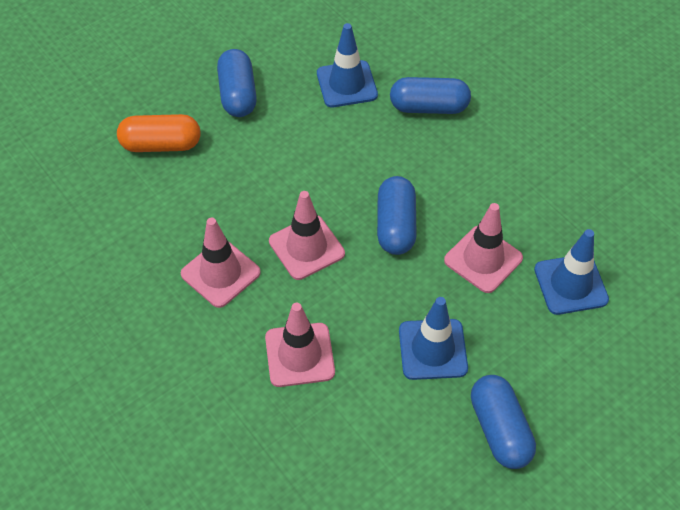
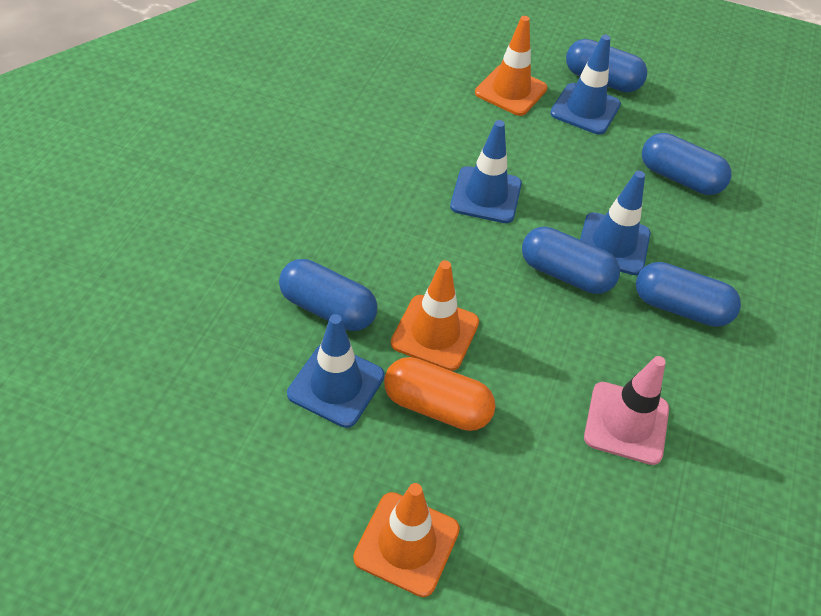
blue capsule: [217,49,257,117] [377,176,417,255] [390,77,471,114] [471,375,536,469] = 4 -> [279,259,377,331] [522,227,620,294] [566,39,647,93] [636,262,741,327] [642,133,732,195] = 5
blue traffic cone: [317,23,378,107] [399,297,468,380] [534,229,609,315] = 3 -> [287,314,385,428] [450,120,522,223] [550,35,621,135] [580,171,651,275] = 4
orange traffic cone: none = 0 -> [353,483,460,597] [391,260,479,371] [475,16,547,116] = 3
pink traffic cone: [181,217,261,308] [265,303,335,387] [269,191,345,280] [444,203,523,293] = 4 -> [584,356,669,465] = 1

